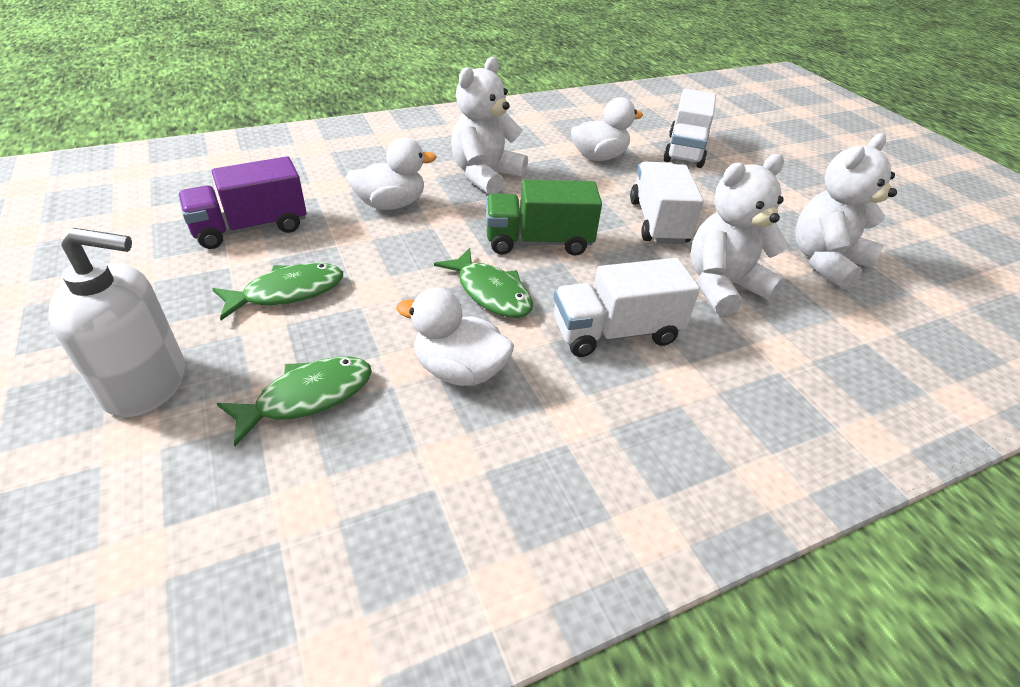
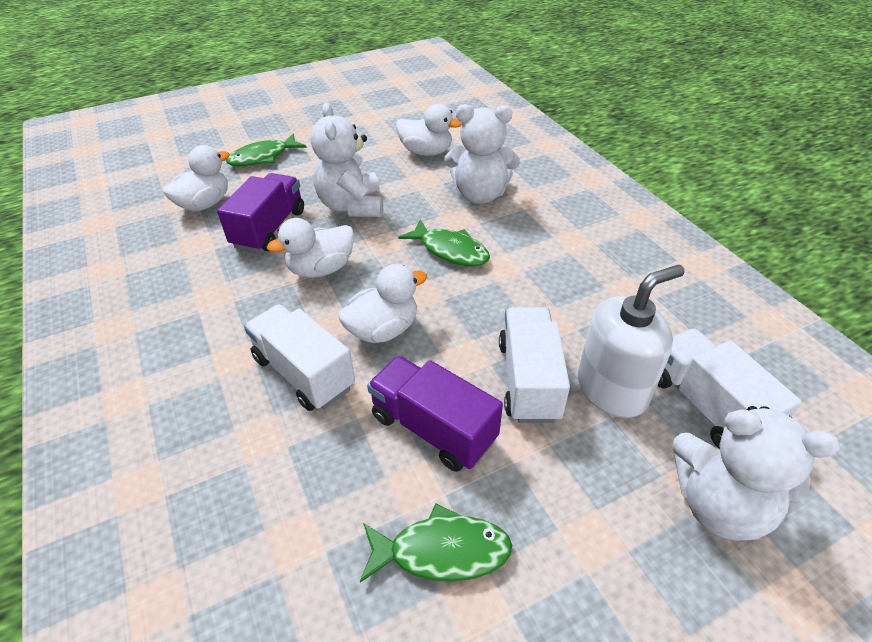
green truck: [486,180,602,256] = 1 -> none = 0
purple truck: [178,156,307,249] = 1 -> [217,173,304,253] [367,356,503,472] = 2
white duck: [346,138,437,210] [396,288,514,386] [571,97,643,161] = 3 -> [162,145,230,211] [267,218,354,278] [338,264,427,343] [396,104,462,156] = 4

